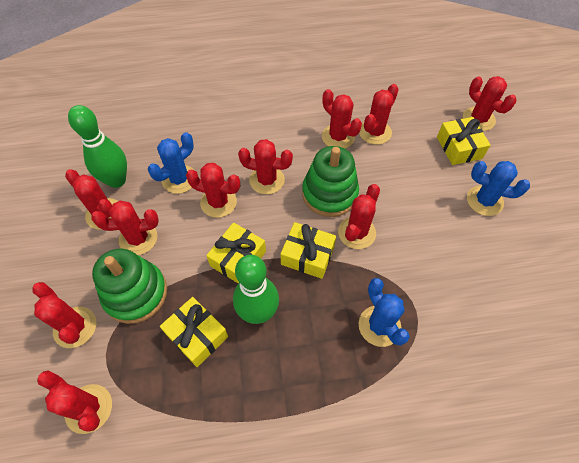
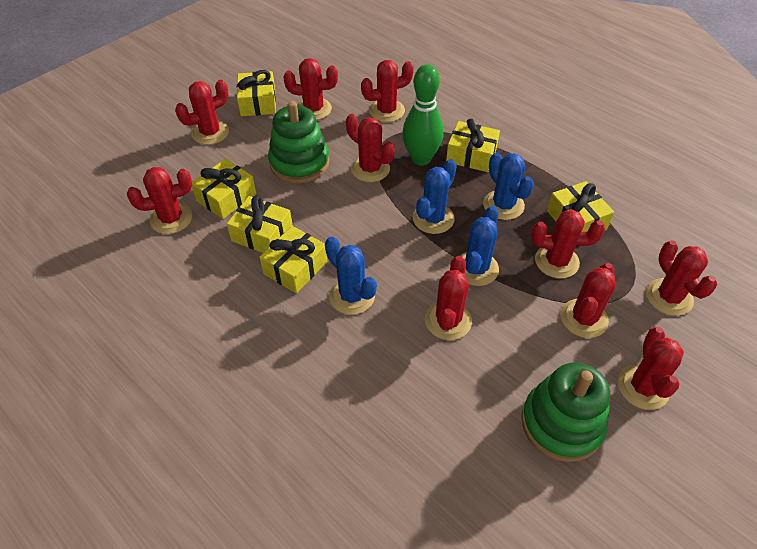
blue cactus: [148,132,195,194] [359,278,410,347] [467,161,530,216] = 3 -> [325,237,377,315] [413,159,457,234] [460,206,499,286] [483,152,534,220] = 4
green bowling pin: [68,105,127,188] [233,255,279,324] = 2 -> [402,64,444,166] = 1
yellow gift: [160,297,228,367] [206,223,266,283] [281,222,336,279] [437,117,491,165] = 4 -> [192,159,256,219] [227,195,293,253] [237,70,276,116] [260,226,327,294] [446,119,500,172] [547,181,614,232] = 6

